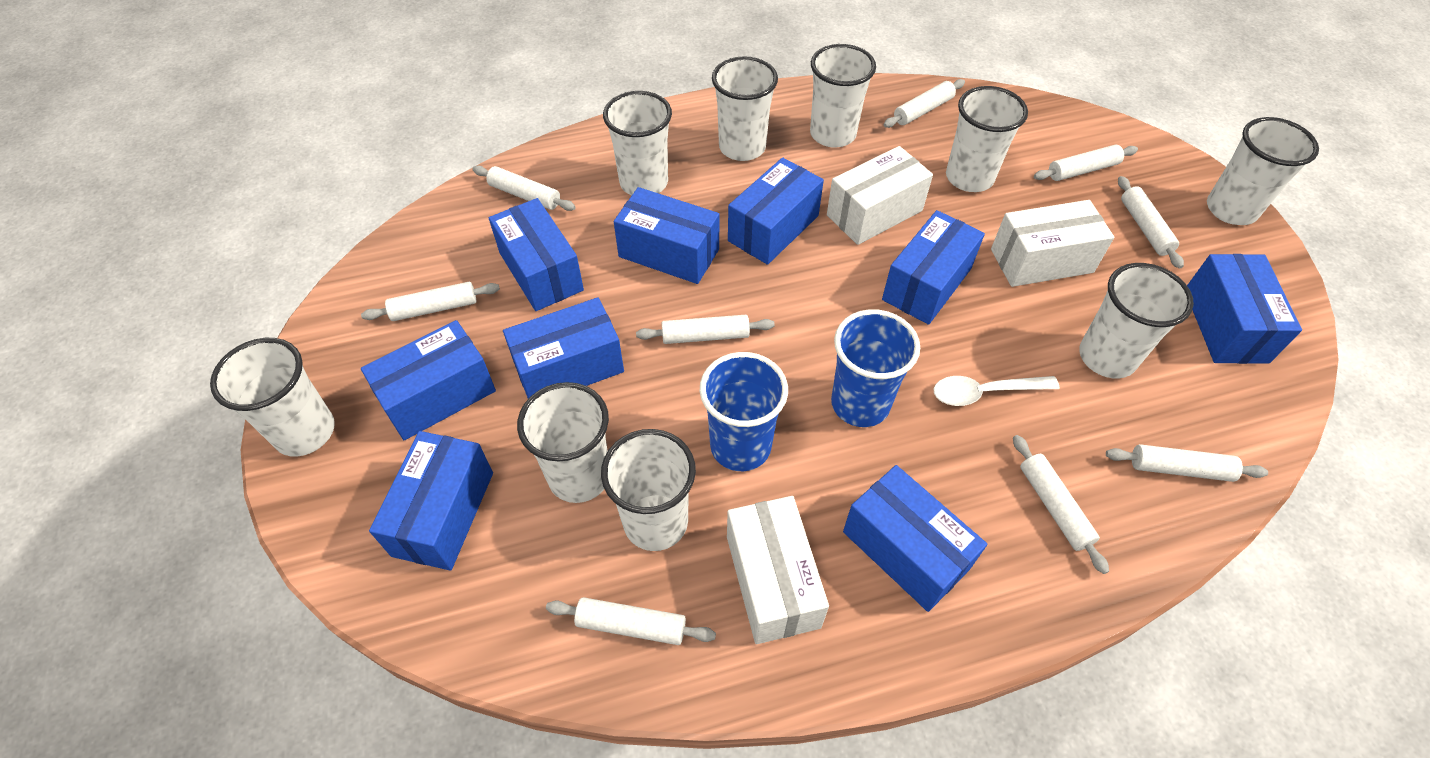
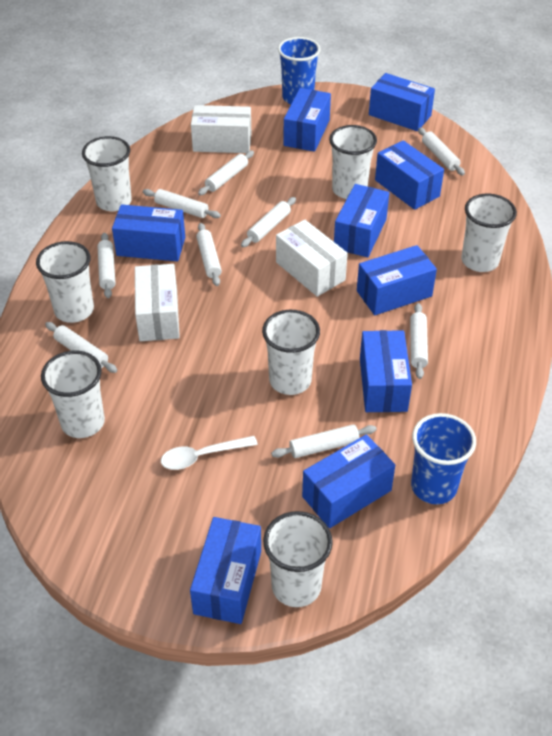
white cup: [210,338,335,457] [517,382,609,503] [601,429,696,551] [603,91,672,195] [712,56,778,161] [810,44,876,148] [946,86,1028,192] [1079,263,1194,379] [1207,117,1319,225] = 9 -> [36,241,94,323] [41,351,105,438] [82,136,132,211] [262,310,320,395] [263,511,333,607] [329,125,377,199] [461,194,517,272] = 7

